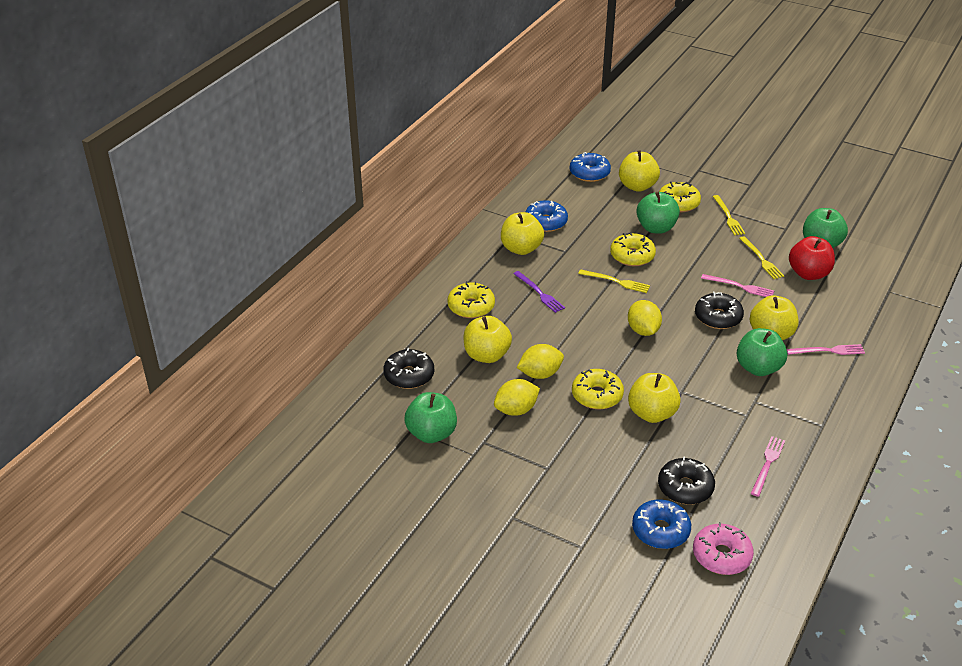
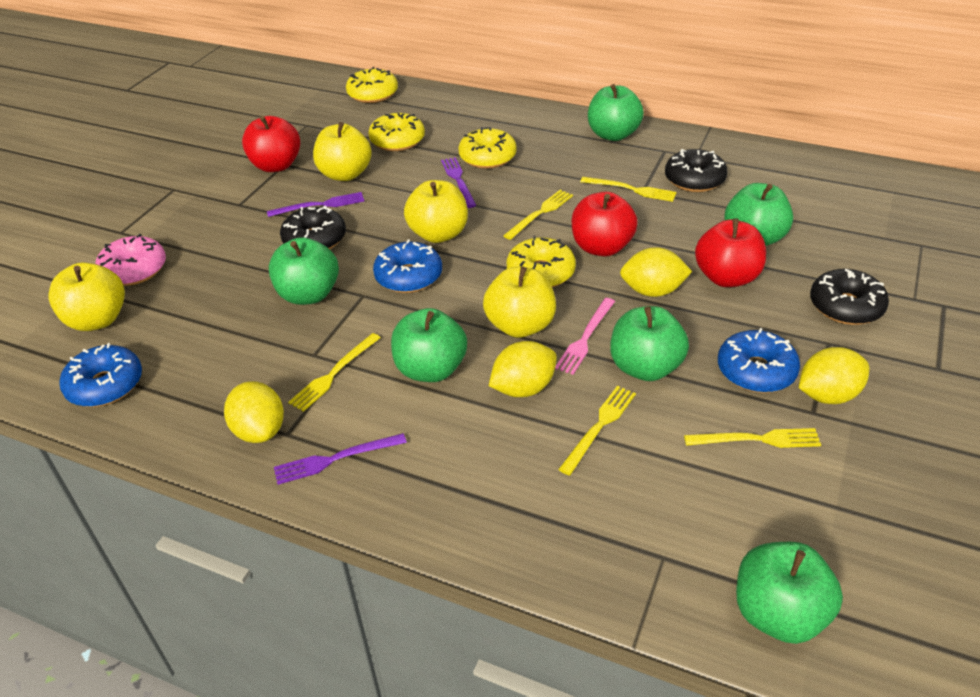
green apple: [404,392,457,443] [636,192,680,234] [737,328,787,376] [803,208,848,248] = 4 -> [269,237,339,305] [391,308,467,382] [588,84,644,141] [610,306,689,381] [725,183,793,246] [736,542,843,644] = 6
pink fork: [701,274,774,297] [751,436,785,497] [786,344,865,355] = 3 -> [555,298,615,375] = 1
purple fork: [513,271,565,313] = 1 -> [267,192,364,217] [274,433,407,485] [441,157,476,208] = 3
red apple: [789,236,835,280] = 1 -> [242,116,300,172] [572,192,638,257] [695,218,766,287] = 3
yellow apple: [463,316,512,363] [501,212,544,255] [619,150,660,192] [628,373,681,423] [750,295,799,340] = 5 -> [48,263,125,331] [313,122,372,181] [404,180,468,243] [483,266,556,338] = 4
yellow fork: [578,270,650,293] [713,195,745,235] [739,236,784,279] = 3 -> [288,333,381,412] [503,190,573,240] [558,386,636,476] [580,177,677,202] [684,428,821,448] = 5
yellow lemon: [494,379,540,416] [517,344,564,379] [628,300,662,336] = 3 -> [224,381,284,443] [489,341,557,397] [620,247,692,297] [799,347,869,404] = 4

